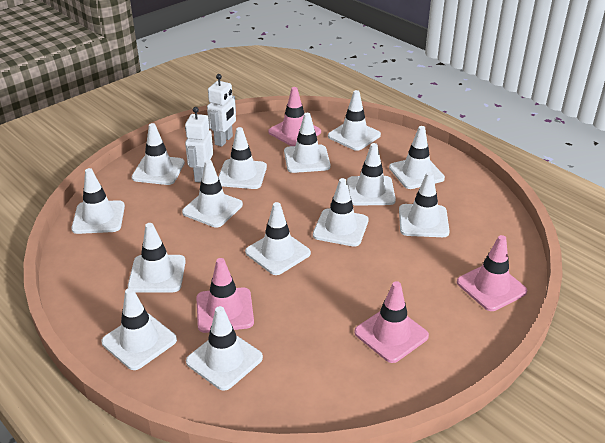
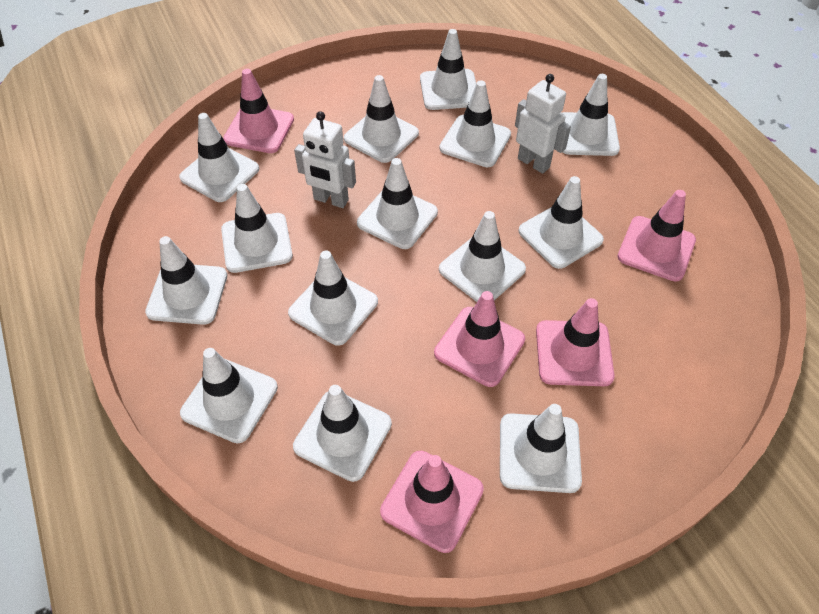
pink traffic cone: [196,258,254,333] [268,87,321,146] [354,281,429,363] [457,235,527,311] = 4 -> [223,69,294,153] [380,451,484,553] [434,291,525,387] [536,298,615,386] [617,190,696,282] = 5

